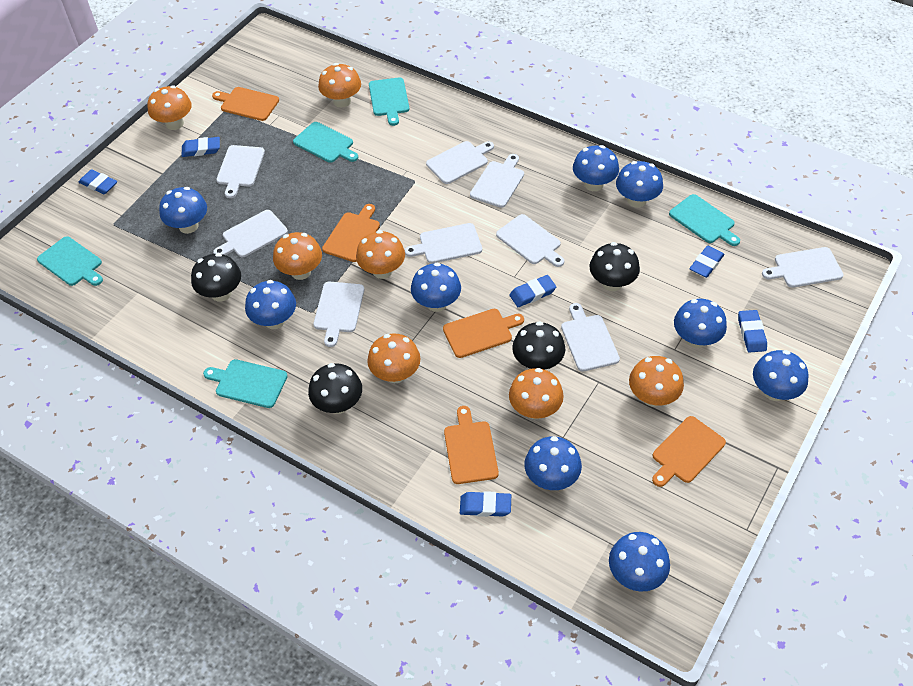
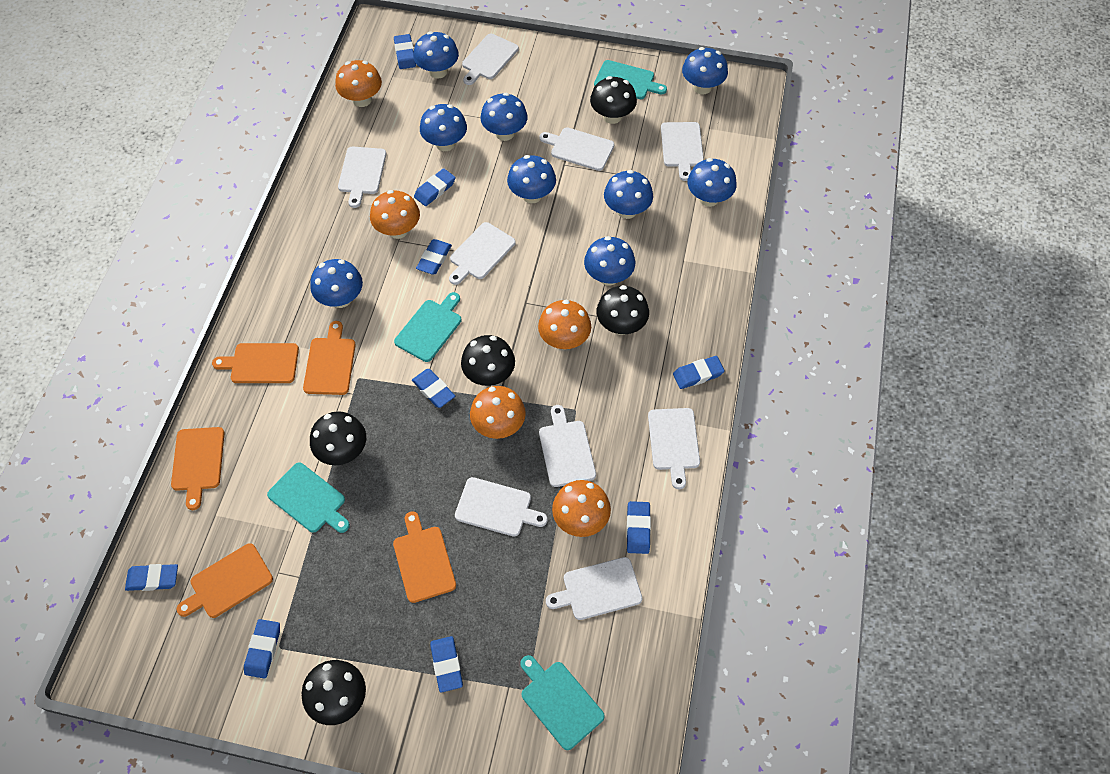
black mushroom: [191,253,241,302] [308,363,362,414] [512,321,565,370] [589,242,640,291] = 4 -> [302,660,366,725] [310,411,366,465] [461,335,515,386] [590,76,637,124] [597,285,649,335] = 5
blue eraser: [78,169,117,194] [182,137,220,157] [460,491,511,517] [509,275,556,307] [689,246,724,278] [738,310,767,353] = 6 -> [125,564,178,591] [244,619,280,679] [394,34,416,69] [412,369,455,408] [414,168,456,206] [416,239,452,274] [430,636,463,693] [626,501,651,554] [673,356,725,389] = 9
orange mushroom: [147,86,192,130] [273,232,322,280] [318,63,361,108] [356,230,405,279] [367,333,420,383] [509,368,564,419] [629,356,684,407] = 7 -> [335,60,382,107] [370,190,420,239] [470,386,526,439] [538,300,591,349] [552,480,611,537] = 5
turquoise cutting board: [37,236,103,286] [203,359,288,408] [293,122,358,163] [369,77,409,126] [669,194,740,246] = 5 -> [267,463,350,533] [394,292,462,362] [520,655,605,750] [594,60,667,99] = 4

